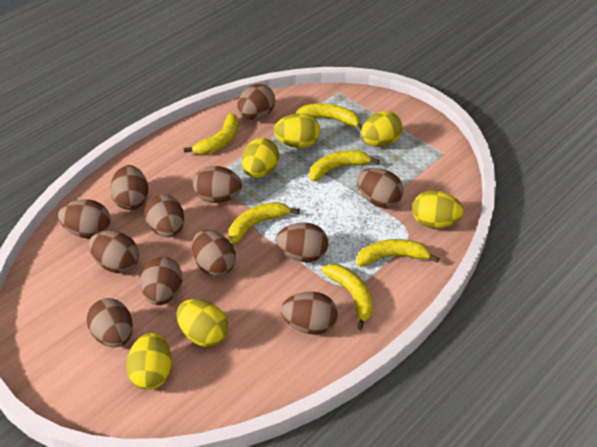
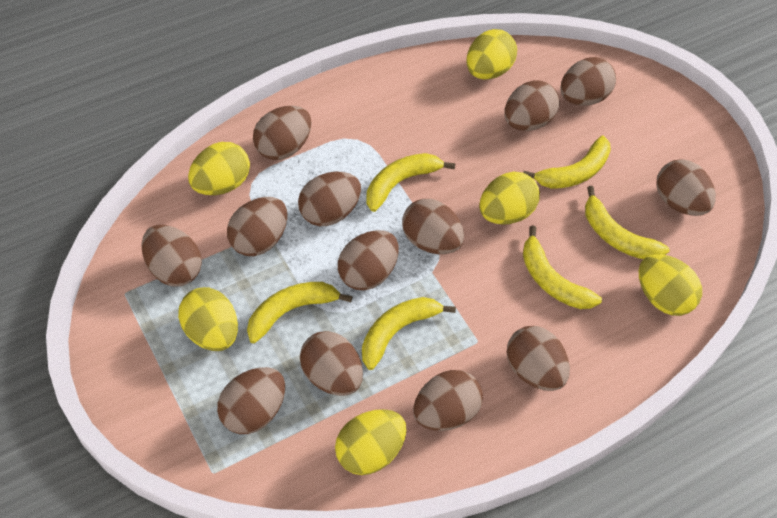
brown egg: [58,199,111,239] [87,298,133,348] [89,230,139,273] [110,165,149,210] [140,257,182,305] [144,194,184,237] [192,230,236,276] [193,166,242,203] [237,84,275,120] [276,222,328,262] [281,292,337,335] [357,168,403,208] = 12 -> [141,225,202,286] [217,367,285,434] [227,197,287,256] [253,106,312,160] [298,172,361,226] [300,331,363,396] [338,230,399,290] [402,199,464,254] [413,370,483,431] [505,80,559,131] [507,326,570,391] [560,57,616,106] [656,159,716,216] = 13

